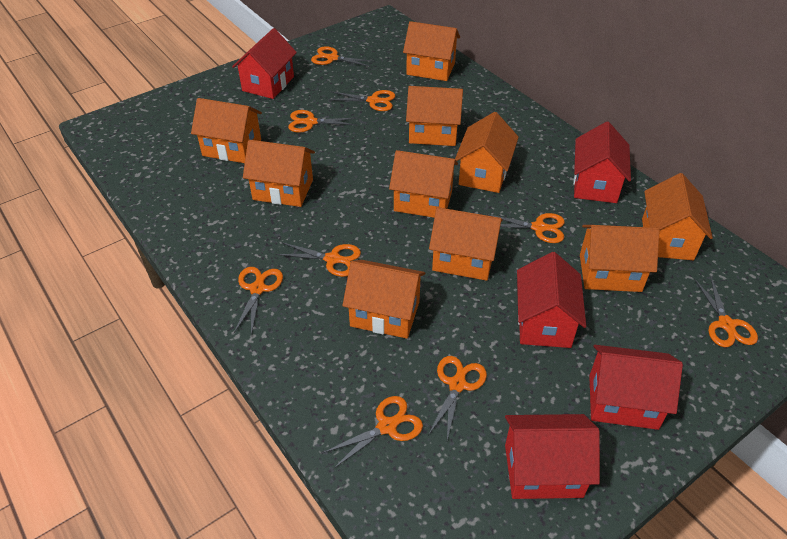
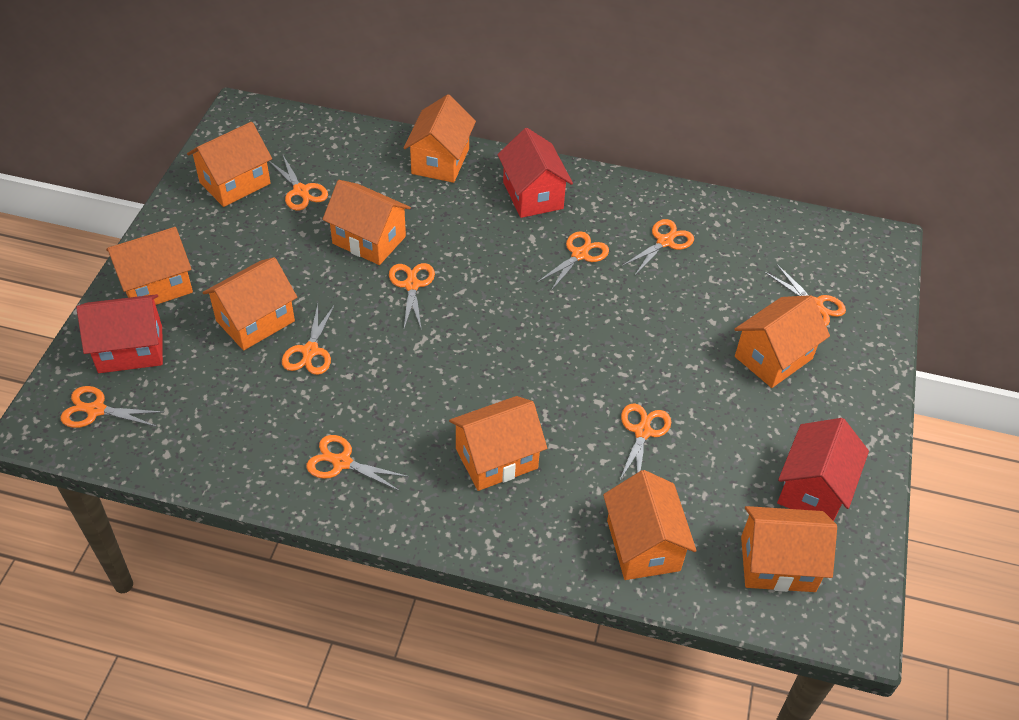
orange house: [191,98,262,163] [243,140,315,207] [342,260,426,339] [389,150,458,218] [403,21,460,81] [406,86,463,146] [429,207,503,281] [455,112,519,193] [580,225,660,292] [642,173,713,260] = 10 -> [106,227,193,305] [187,122,272,207] [203,257,297,350] [322,180,411,265] [403,94,476,183] [449,396,547,491] [603,470,697,580] [734,295,830,388] [741,506,837,592] = 9
red house: [232,28,297,99] [505,414,600,499] [517,252,586,348] [573,122,631,203] [589,345,683,430] = 5 -> [76,294,163,373] [497,128,573,218] [777,418,869,521] = 3

